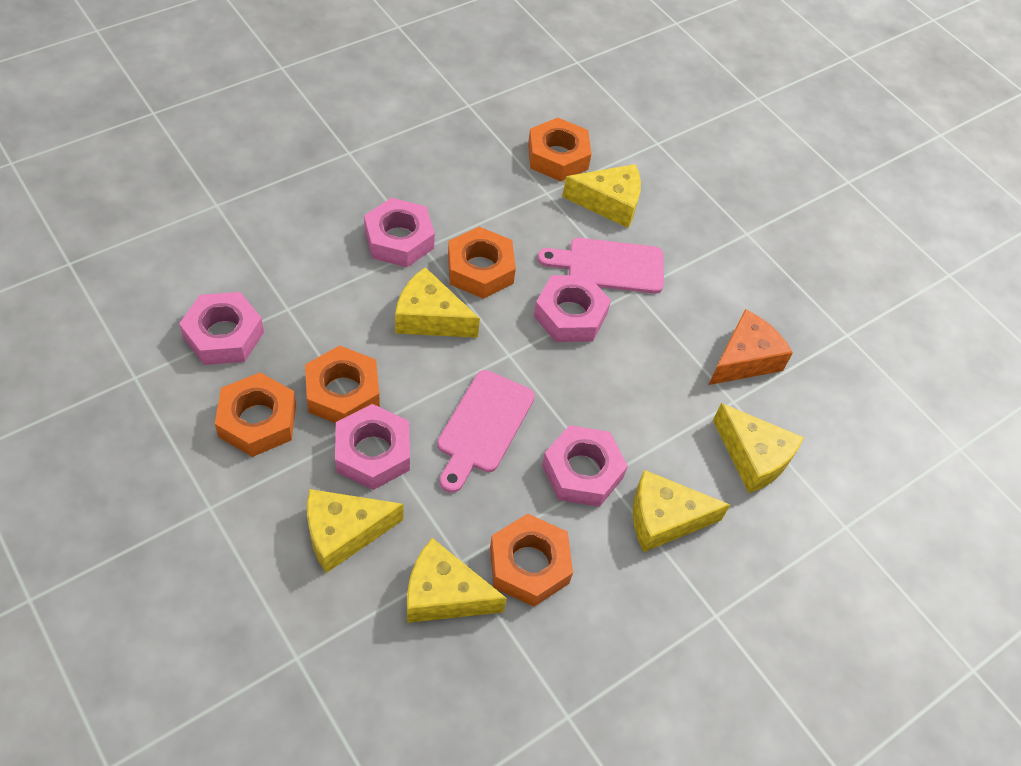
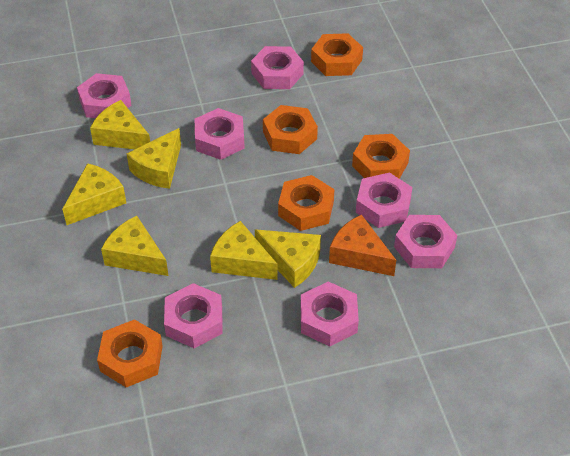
pink cutting board: [437,370,535,493] [537,238,664,293] = 2 -> none = 0
pink nut: [179,292,264,365] [335,404,410,490] [364,198,435,267] [534,275,611,342] [542,425,628,507] = 5 -> [77,73,132,118] [164,283,223,348] [195,108,245,160] [251,46,304,89] [301,281,359,347] [356,172,412,228] [394,215,457,268] = 7

